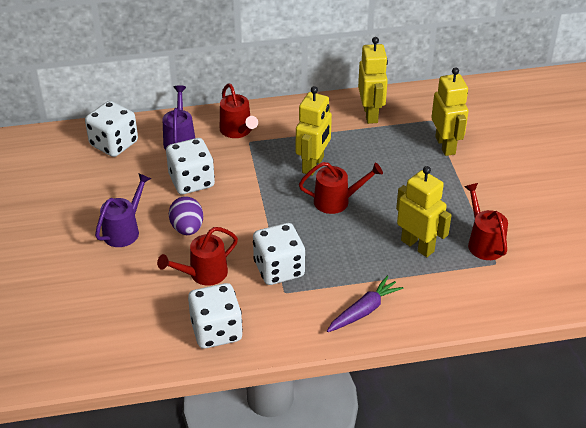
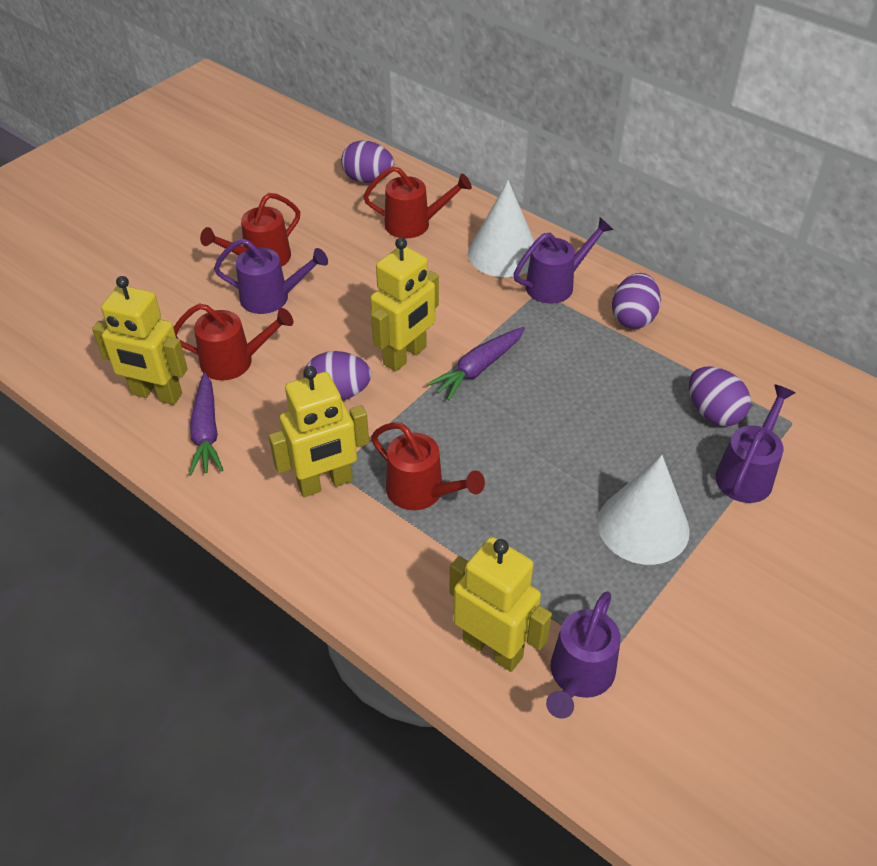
purple carrot: [327,276,404,332] = 1 -> [189,372,223,475] [427,327,525,401] = 2
purple egg: [169,196,203,235] = 1 -> [303,351,371,401] [341,140,394,183] [612,273,661,329] [689,366,751,426] = 4
purple watering can: [95,173,151,247] [162,85,195,150] = 2 -> [214,238,328,314] [513,217,613,304] [546,591,621,719] [715,384,795,503] = 4
white cone: none = 0 -> [468,180,535,277] [597,455,690,565] = 2
white dice: [85,101,138,157] [166,138,215,194] [188,283,243,349] [253,223,305,285] = 4 -> none = 0

